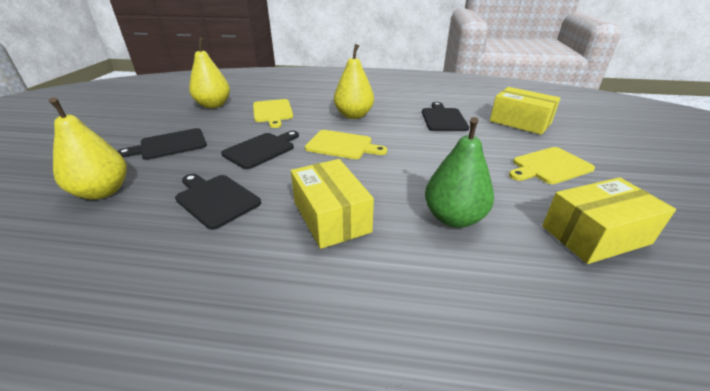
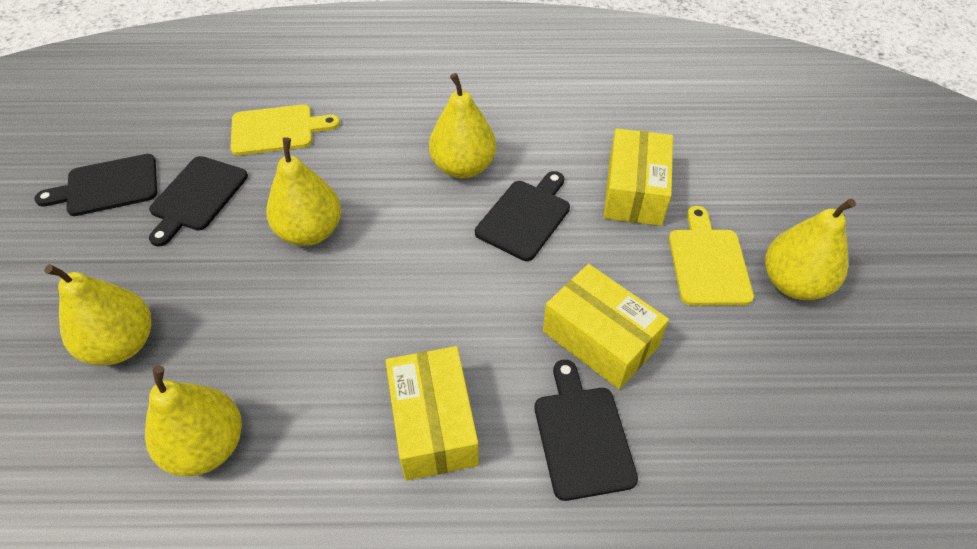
green pear: [425,117,494,228] = 1 -> none = 0
yellow cutting board: [253,99,293,128] [305,130,387,159] [509,147,595,184] = 3 -> [230,105,340,155] [669,206,754,305] = 2
yellow pear: [49,97,127,200] [189,37,230,108] [334,44,374,119] = 3 -> [44,264,151,365] [145,366,242,476] [266,137,341,246] [429,73,496,178] [765,199,856,300] = 5

